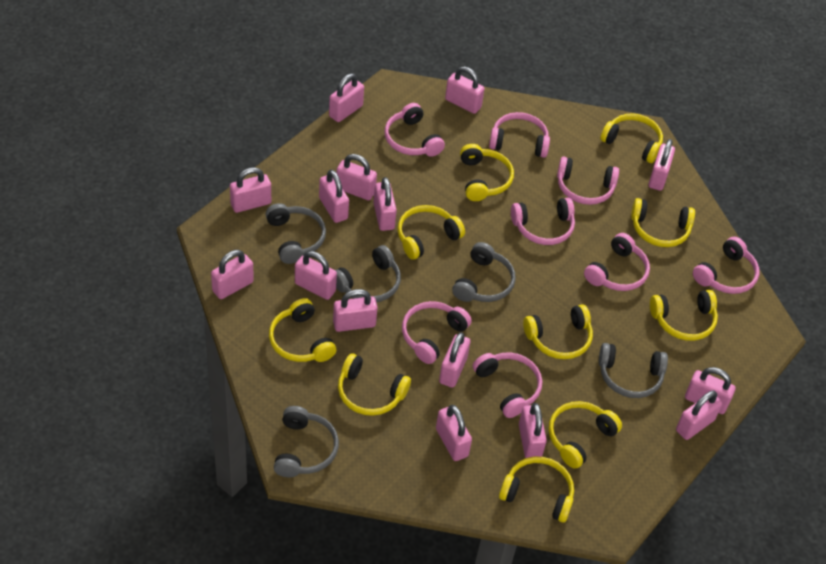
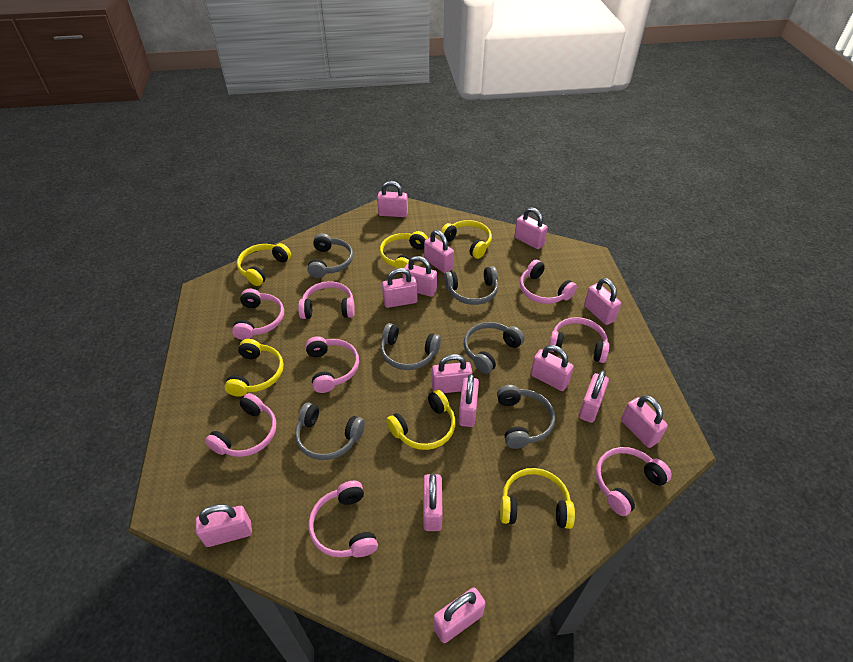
grey headphones: [266,203,326,264] [274,406,339,478] [335,245,401,302] [452,242,516,302] [599,343,668,398] = 5 -> [295,403,365,460] [307,233,353,278] [381,323,441,370] [444,266,498,305] [464,322,525,374] [497,385,555,449] = 6
pink padlock: [211,250,254,299] [230,167,271,213] [295,251,337,300] [319,170,349,223] [329,73,364,122] [333,289,378,332] [336,154,377,200] [373,177,397,231] [436,405,472,461] [439,332,470,388] [445,66,484,114] [519,403,547,458] [648,139,675,191] [676,390,722,440] [685,367,736,414] = 15 -> [195,504,252,547] [377,181,408,217] [382,268,418,308] [402,256,437,297] [423,474,443,531] [424,230,454,273] [432,354,472,393] [433,587,486,643] [459,374,479,427] [515,207,548,249] [531,345,574,391] [579,371,609,423] [584,278,621,325] [621,395,668,448] = 14
yellow headphones: [269,298,337,362] [338,353,411,416] [397,205,465,260] [460,144,514,201] [499,457,574,523] [523,304,593,359] [549,401,622,469] [600,113,663,163] [631,198,695,247] [650,290,718,341] = 10 -> [224,339,284,397] [237,243,291,286] [380,231,428,269] [386,390,455,450] [441,220,492,259] [500,468,575,529] = 6

